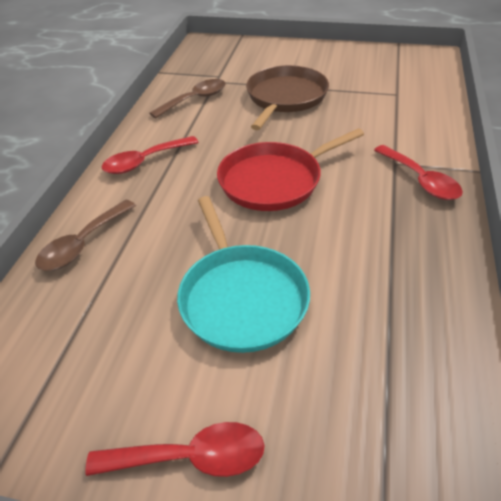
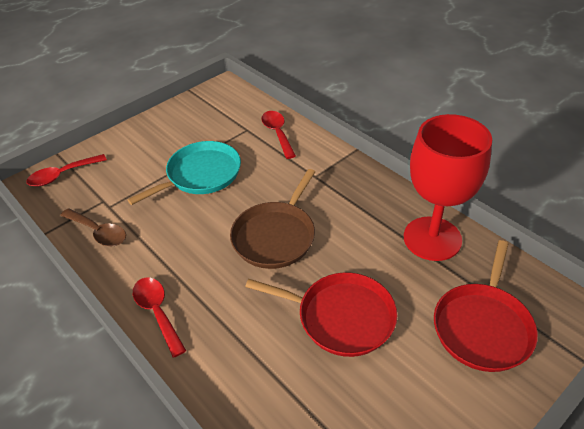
brown spoon: [35,200,136,271] [150,79,226,118] = 2 -> [60,208,126,246] = 1
red goblet: none = 0 -> [404,114,492,261] = 1
red pan: [217,128,364,211] = 1 -> [245,272,397,357] [434,240,538,372] = 2

